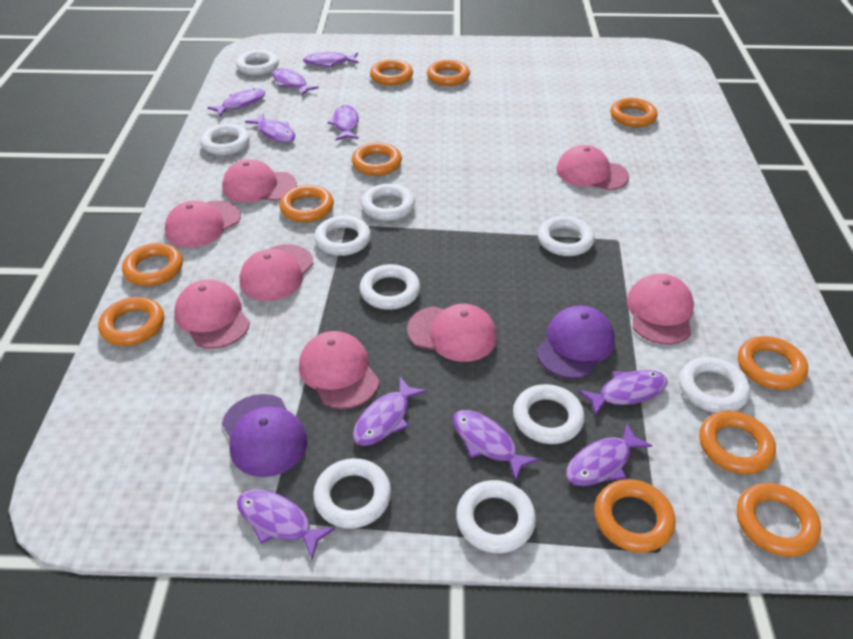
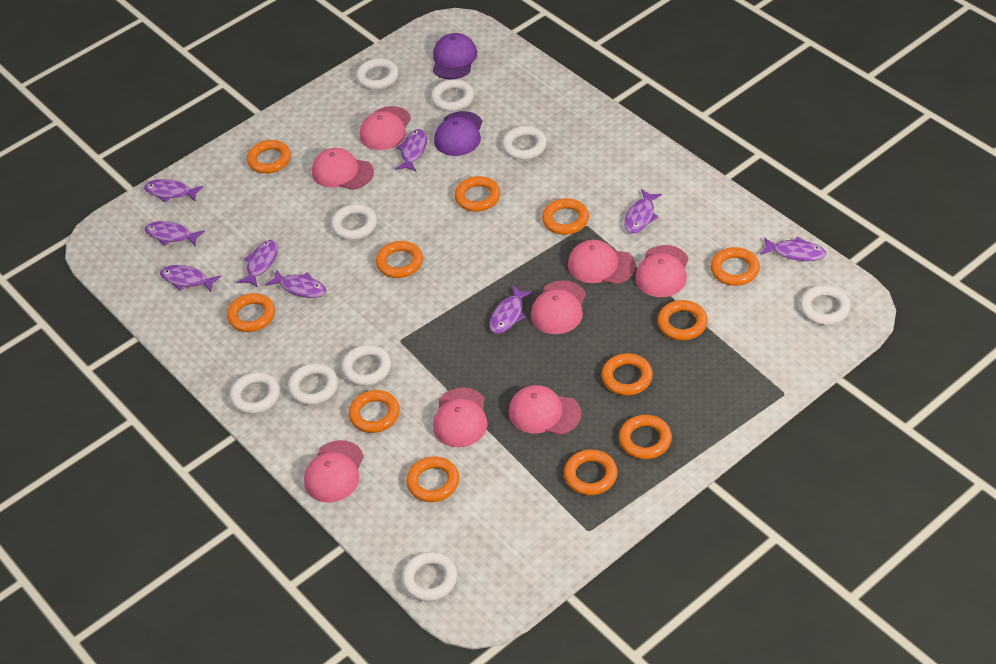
orange ring: [98,297,164,346] [122,243,183,286] [279,185,334,222] [352,142,402,176] [370,59,413,86] [427,60,470,86] [594,479,676,553] [610,98,658,127] [699,411,776,474] [737,483,821,557] [738,336,808,390] = 11 -> [227,293,275,332] [247,140,291,174] [349,390,400,433] [376,241,423,278] [406,456,459,502] [455,176,500,211] [542,198,589,235] [564,449,617,495] [602,353,653,396] [619,415,672,459] [657,300,708,340] [711,247,760,286] = 12
purple fish: [208,88,265,116] [237,489,335,559] [245,113,295,143] [272,69,319,95] [303,52,359,68] [328,105,359,140] [353,377,427,446] [453,410,539,481] [566,423,653,486] [578,370,668,416] = 10 -> [144,179,203,202] [145,221,205,246] [160,265,221,292] [237,240,278,288] [265,269,326,298] [395,129,427,171] [489,285,533,334] [624,189,662,233] [760,237,826,261] = 9
white ring: [200,124,250,155] [236,50,279,75] [313,458,391,529] [314,215,371,256] [359,264,420,310] [361,184,415,221] [456,480,536,554] [513,384,585,444] [538,216,595,256] [679,357,751,413] = 10 -> [230,372,280,414] [288,363,338,405] [331,204,377,240] [341,345,391,386] [356,58,398,90] [402,552,457,602] [431,79,474,112] [502,126,547,160] [800,285,851,325] = 9

